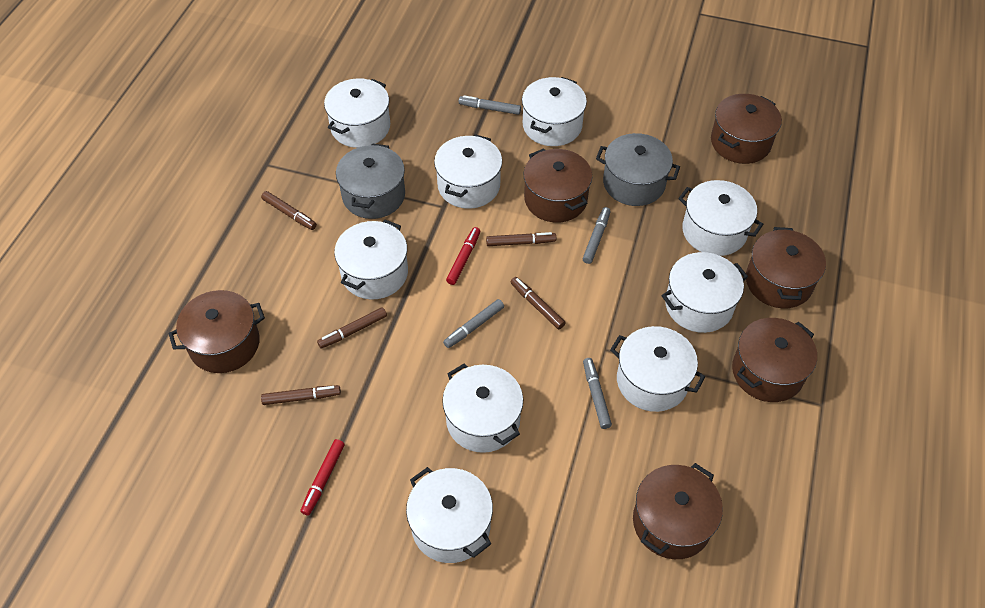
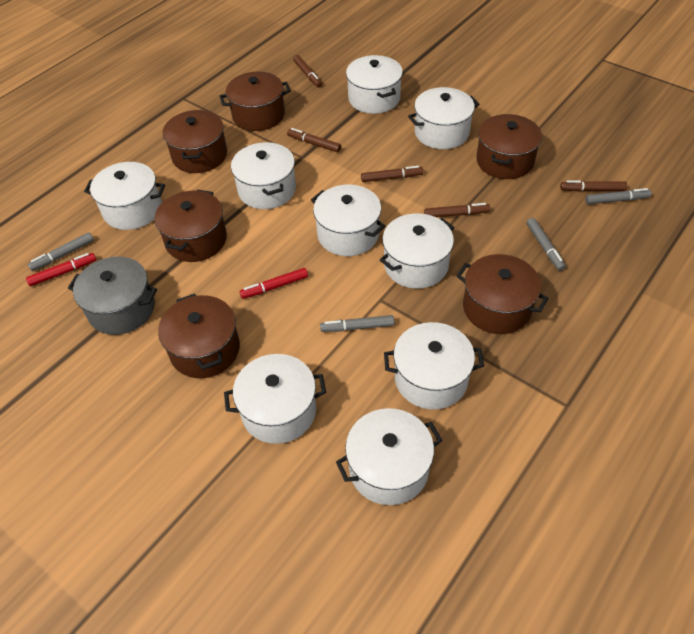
grey pot: [336,144,405,219] [596,133,680,206] = 2 -> [68,257,157,335] = 1

